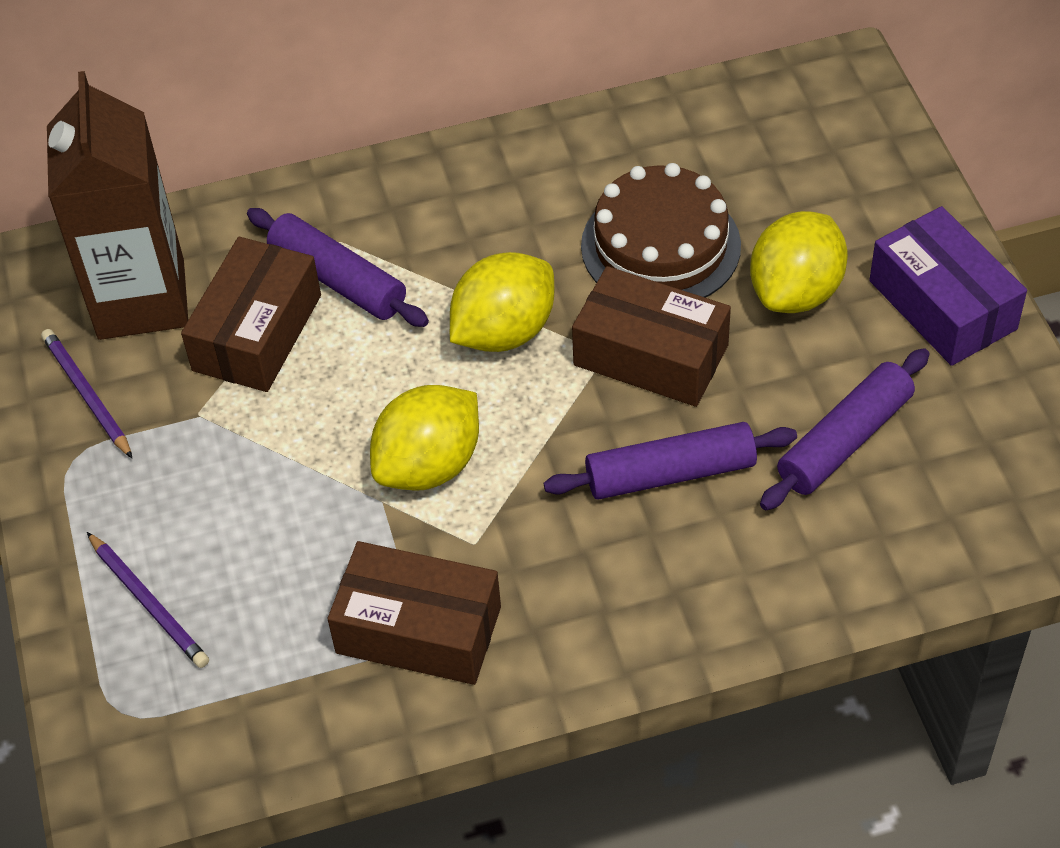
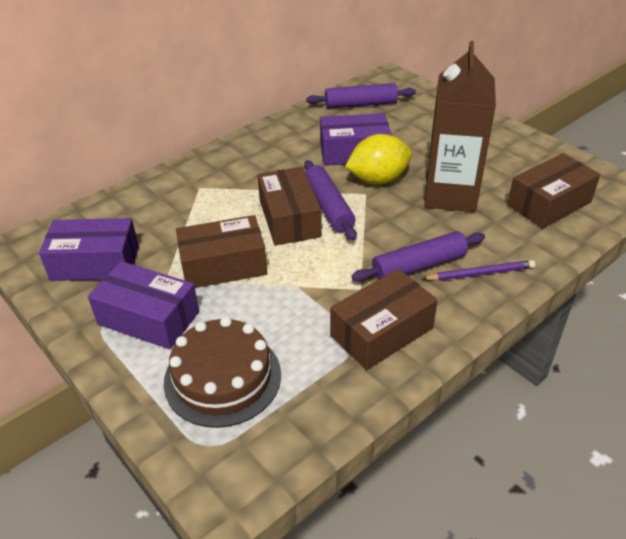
brown box: [181,237,321,392] [328,541,501,685] [572,266,731,407] = 3 -> [176,215,267,288] [257,167,322,246] [330,269,438,370] [507,153,601,228] = 4
purple box: [870,206,1027,366] = 1 -> [39,218,139,281] [88,261,199,349] [320,113,392,166] = 3
purple pencil: [41,329,132,458] [87,532,209,668] = 2 -> [422,260,536,281] = 1
yellow lemon: [370,385,479,491] [450,252,554,352] [750,211,848,313] = 3 -> [345,134,412,184] = 1

